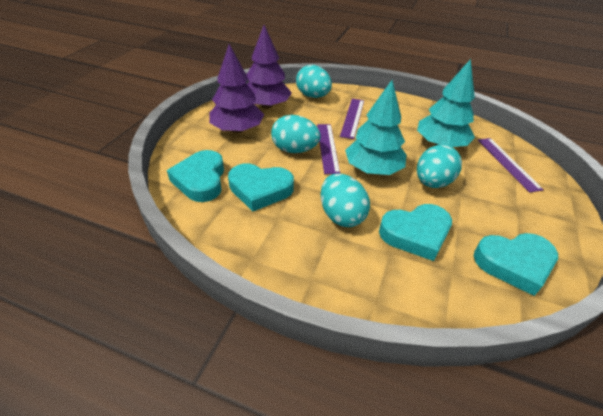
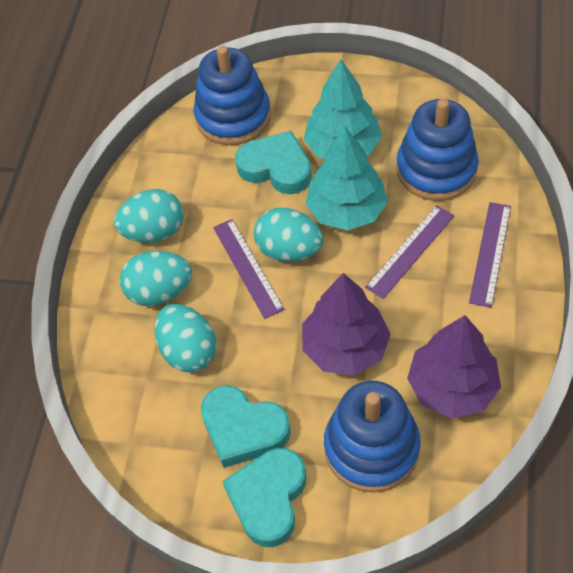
blue stacking toy: none = 0 -> [193,46,271,145] [324,381,421,493] [396,99,479,201] = 3
turquoise heart: [167,150,224,202] [228,163,294,211] [379,204,452,261] [474,233,558,296] = 4 -> [201,385,291,468] [222,448,306,547] [235,131,312,194] = 3

